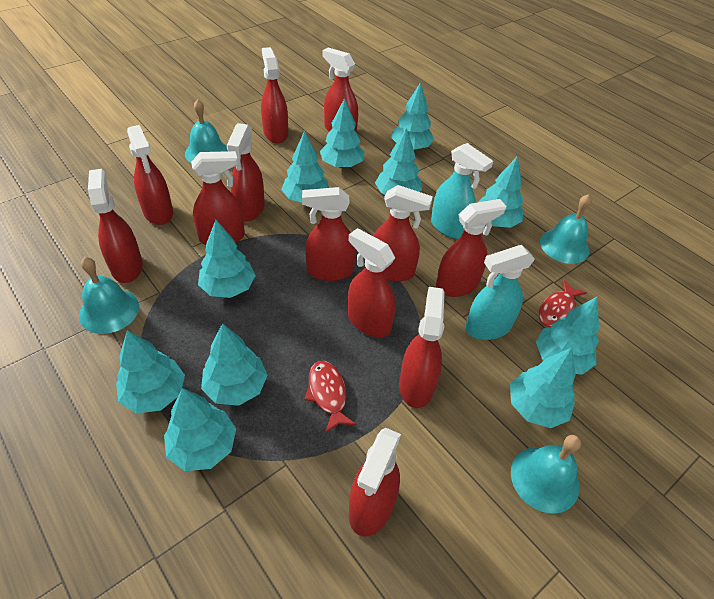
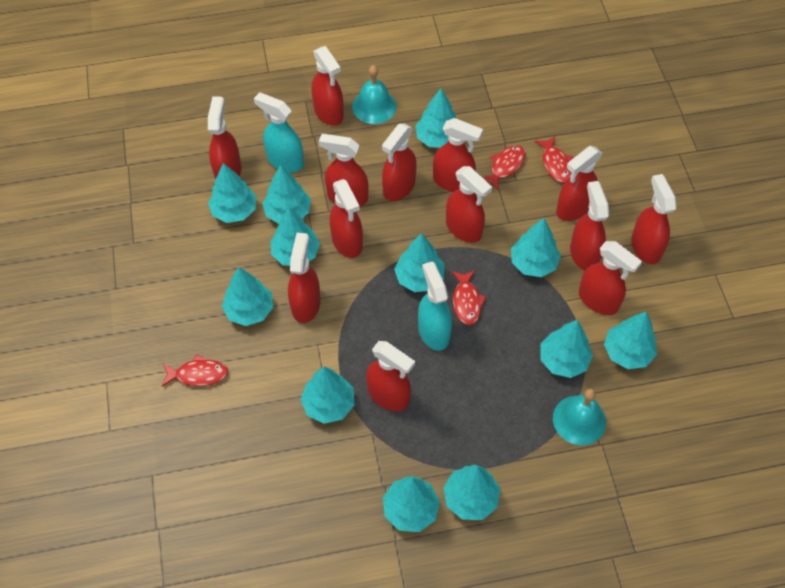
red fish: [305,361,356,433] [539,280,587,327] = 2 -> [161,354,228,387] [451,270,486,325] [483,145,526,191] [534,136,573,183] = 4
red spray bottle: [88,169,143,283] [127,125,173,225] [191,151,245,245] [227,123,265,222] [261,47,288,143] [302,187,356,281] [322,47,358,132] [348,228,396,337] [349,428,401,537] [373,185,433,282] [399,287,445,408] [436,199,506,297] = 12 -> [208,96,241,180] [288,233,321,323] [312,46,344,126] [319,134,368,206] [330,179,363,258] [366,341,415,411] [382,124,417,201] [433,118,483,192] [446,166,492,243] [556,146,602,221] [570,181,609,271] [579,241,642,315] [631,174,677,264] = 13
turquoise bell: [79,257,139,334] [185,99,228,163] [511,435,581,513] [540,194,591,264] = 4 -> [352,65,397,124] [553,389,606,445] = 2
turquoise tree: [116,330,185,414] [164,388,236,471] [198,220,256,298] [201,323,268,406] [281,131,329,203] [320,98,365,168] [375,128,422,195] [391,82,434,150] [479,156,524,228] [510,348,576,428] [536,296,599,375] = 11 -> [208,163,256,223] [222,267,273,326] [262,165,311,224] [271,208,320,266] [300,367,354,424] [383,476,440,532] [394,233,444,292] [415,88,456,148] [443,464,500,520] [511,218,561,277] [540,320,593,378] [604,312,657,369] = 12

